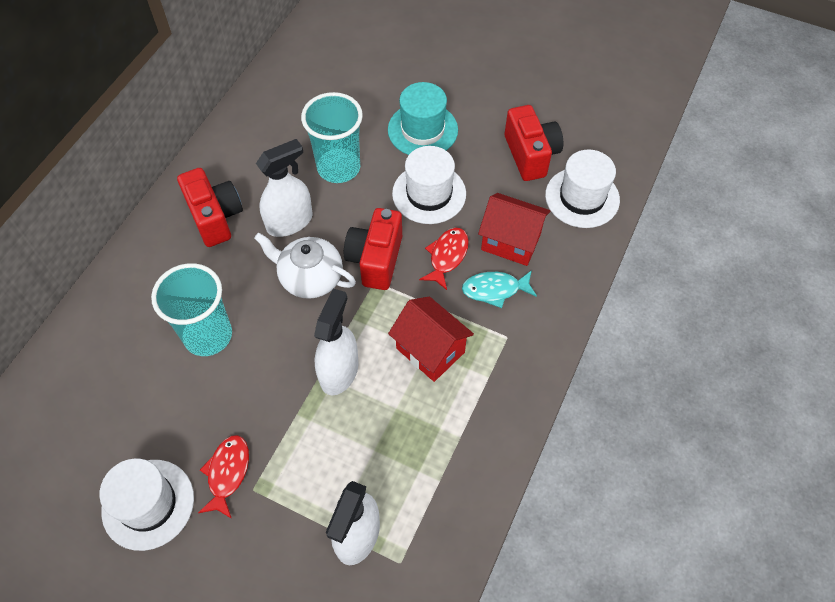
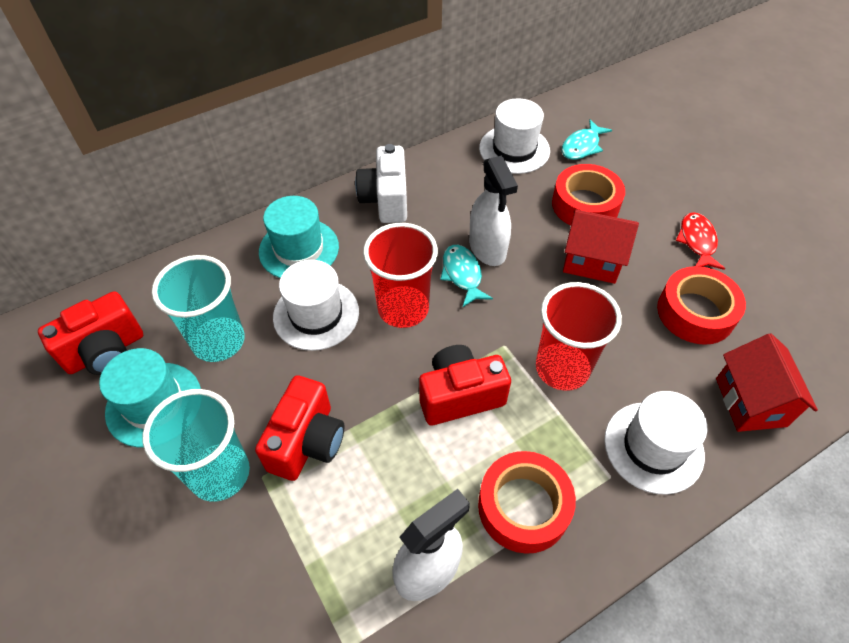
red cup: none = 0 -> [363,223,438,328] [536,282,622,391] = 2
red fish: [198,435,249,519] [419,228,469,290] = 2 -> [676,212,725,270] = 1
red tape: none = 0 -> [478,451,576,554] [552,164,625,225] [657,266,746,345] = 3
turquoise fish: [462,270,537,308] = 1 -> [440,245,493,307] [562,119,612,160] = 2
turquoise hat: [388,82,458,155] = 1 -> [99,348,201,447] [259,196,339,278] = 2
white camera: none = 0 -> [355,144,407,223] = 1
white spray bottle: [256,139,313,237] [314,289,359,395] [326,481,380,565] = 3 -> [392,489,470,601] [469,155,518,266] = 2
white teapot: [254,233,356,299] = 1 -> none = 0

